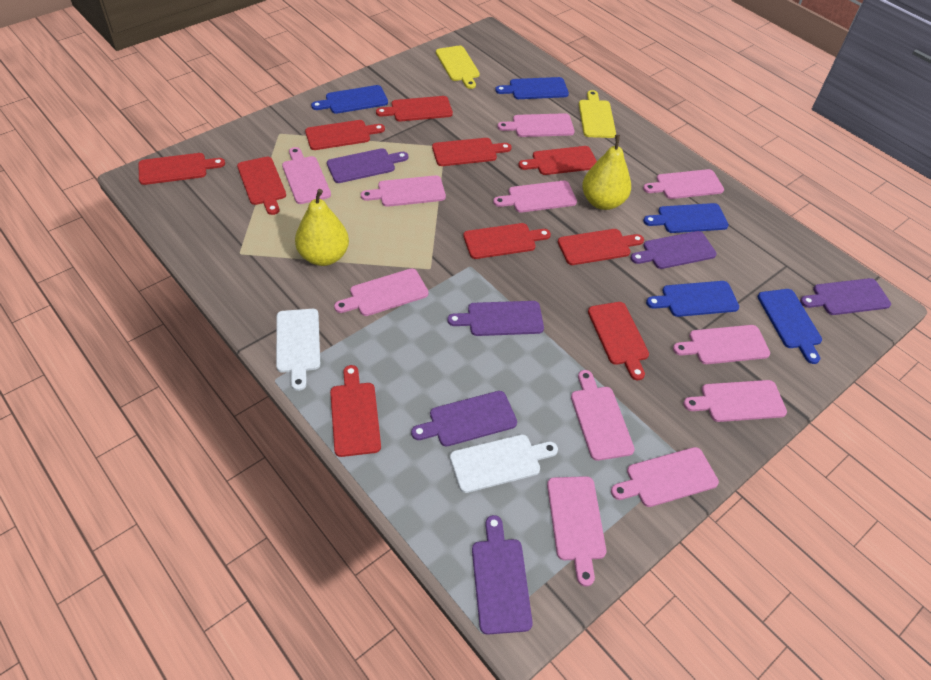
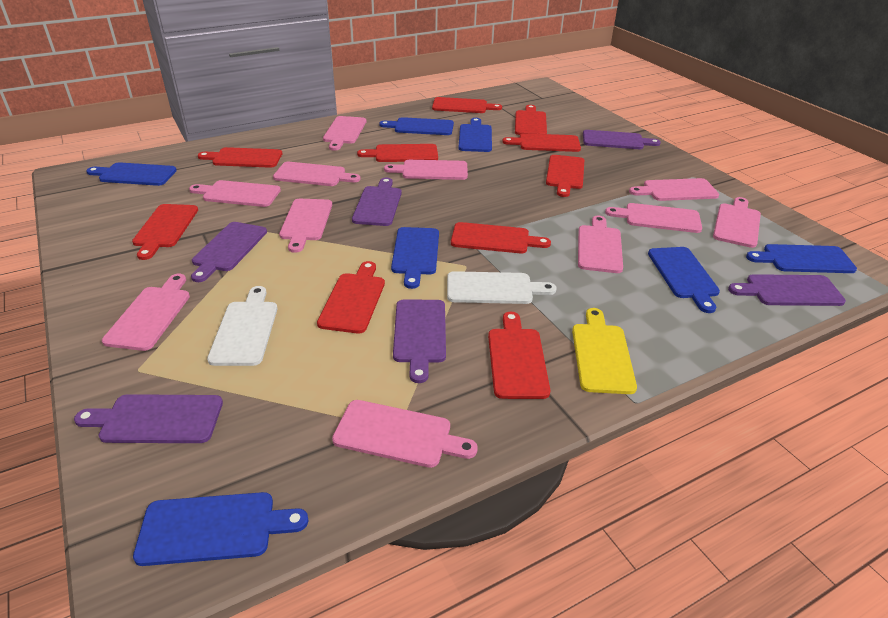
blue cutting board: [311,85,388,114] [495,77,569,99] [643,203,729,233] [646,281,739,317] [758,289,822,364] = 5 -> [86,162,177,186] [133,492,308,566] [379,117,454,135] [391,227,439,289] [458,118,492,152] [648,247,720,313] [746,244,857,273] = 7
yellow cutting board: [436,46,480,89] [579,90,616,138] = 2 -> [572,308,637,394] = 1
yellow pear: [295,189,349,266] [582,135,631,210] = 2 -> none = 0

